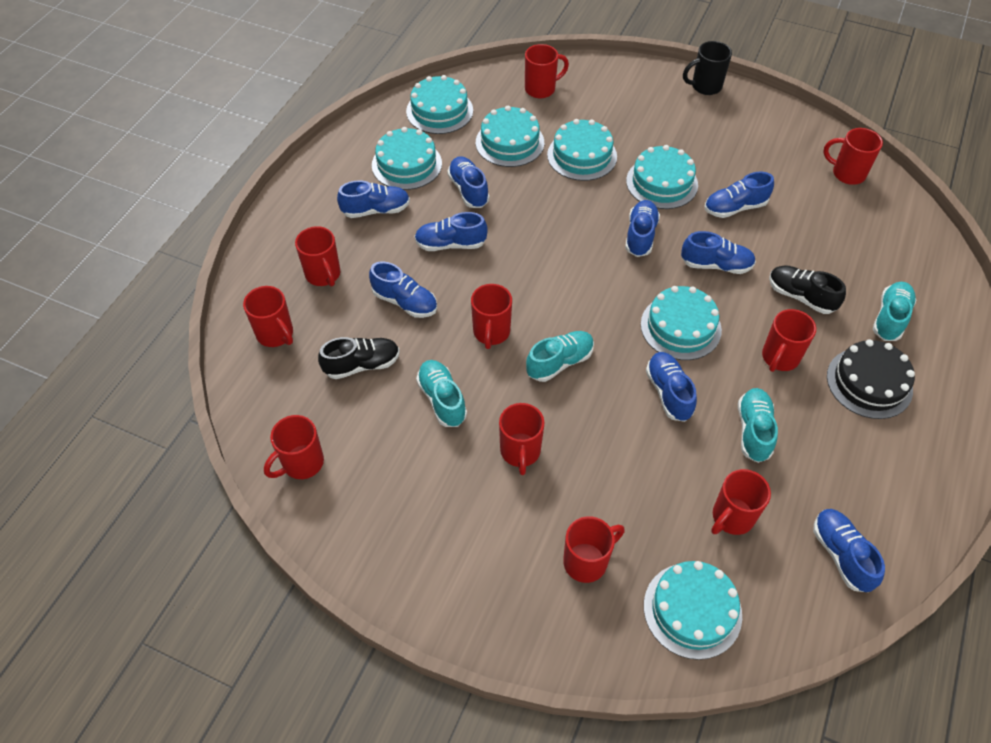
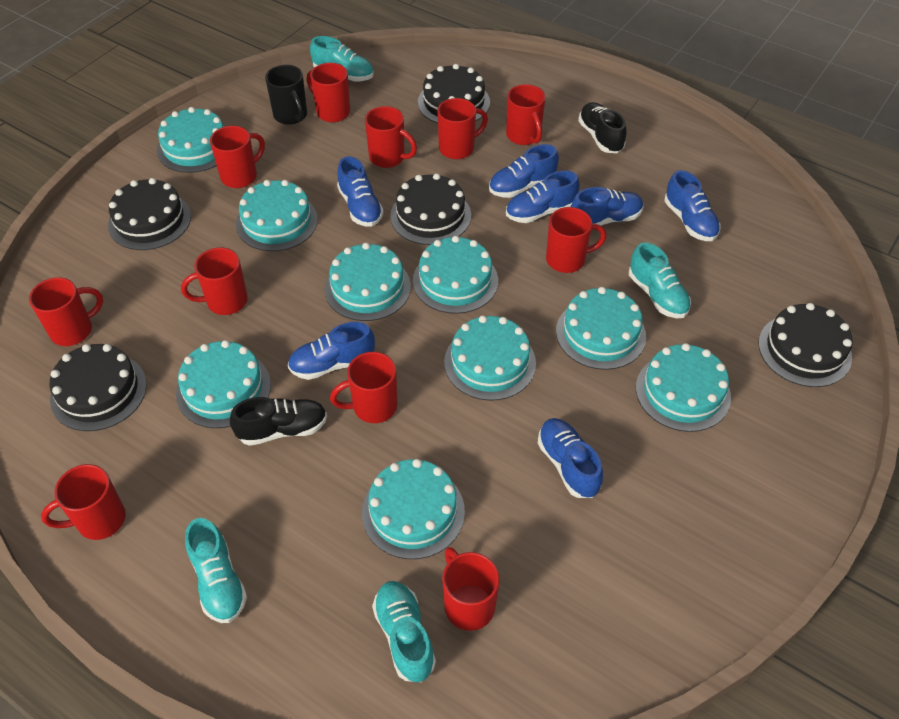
black cake: [827,339,915,419] = 1 -> [50,344,147,431] [108,178,191,250] [390,173,471,245] [418,64,490,123] [759,303,853,387] = 5
blue shoe: [337,180,410,218] [369,261,437,318] [414,212,488,251] [447,156,489,208] [625,200,660,257] [646,352,697,422] [681,231,756,274] [705,172,774,218] [813,509,885,592] = 9 -> [288,322,375,380] [337,156,384,227] [489,144,559,198] [506,171,580,223] [538,418,603,498] [571,187,643,226] [664,170,721,241] = 7
red mug: [243,286,293,347] [264,415,324,479] [295,226,340,287] [471,284,512,349] [499,403,544,475] [525,44,569,98] [563,516,625,583] [711,469,771,535] [762,309,816,372] [823,128,883,185] = 10 -> [29,277,103,346] [41,464,126,540] [181,248,248,315] [210,126,265,188] [307,63,350,122] [330,352,397,423] [365,106,417,168] [437,98,488,159] [442,547,500,631] [506,84,546,145] [546,207,606,273] = 11
turquoise cake: [372,127,442,190] [406,75,473,134] [476,106,544,167] [547,119,617,181] [626,145,698,209] [641,286,722,360] [644,561,742,660] = 7 -> [157,107,223,173] [176,340,271,428] [236,180,318,251] [324,243,411,321] [362,459,465,559] [413,236,498,314] [444,315,536,401] [556,287,646,370] [636,343,731,432] = 9

